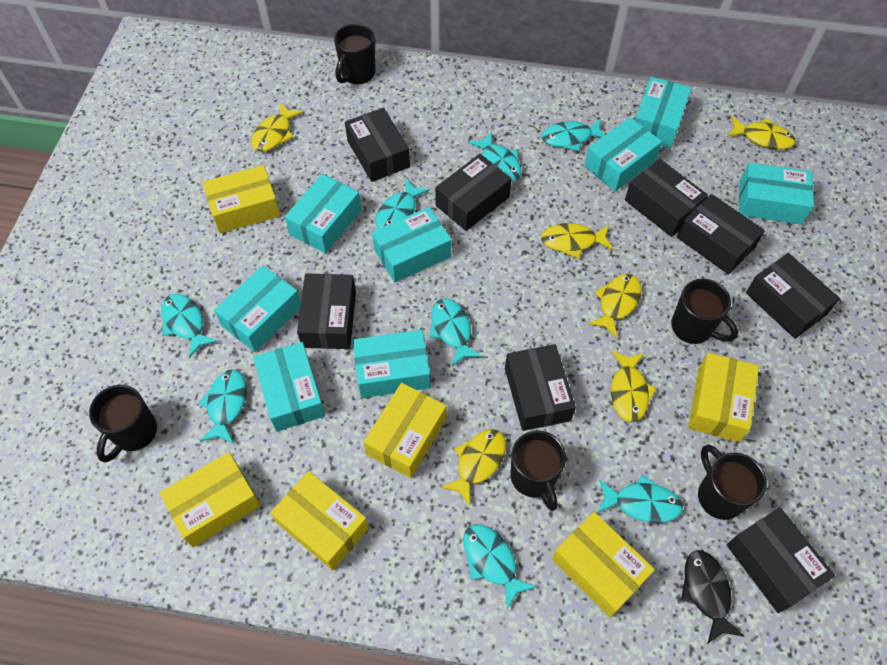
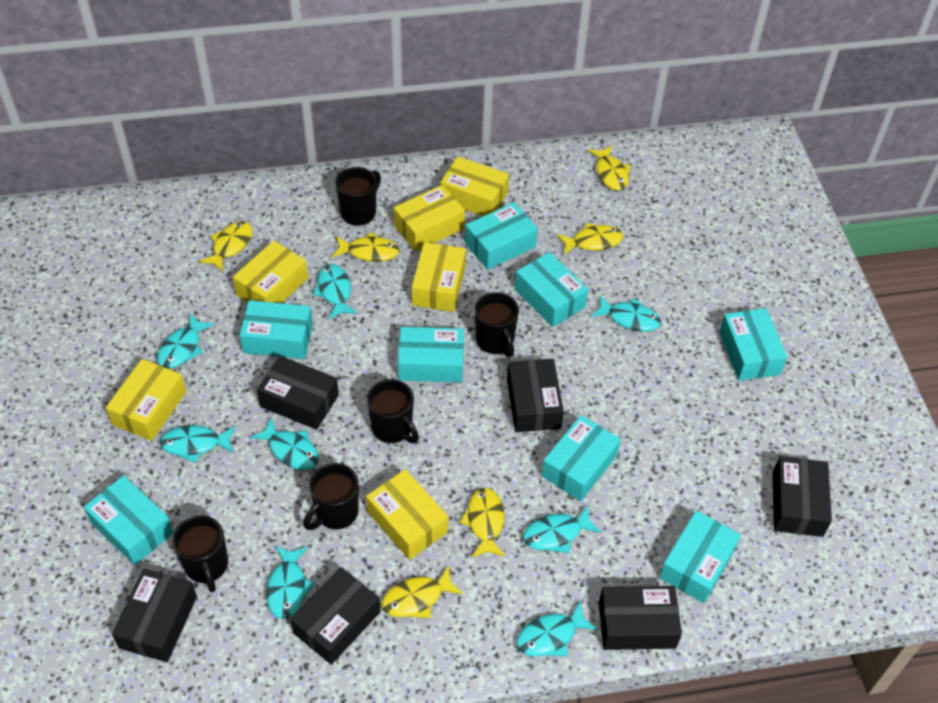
black box: [297,273,356,349] [345,108,410,182] [435,154,512,231] [505,344,576,431] [625,159,708,237] [677,194,765,274] [727,507,835,613] [746,253,840,339] = 8 -> [112,569,197,662] [257,356,339,430] [290,567,381,665] [507,359,564,432] [599,586,682,650] [772,456,832,537] = 6
black fish: [681,550,744,644] = 1 -> none = 0

